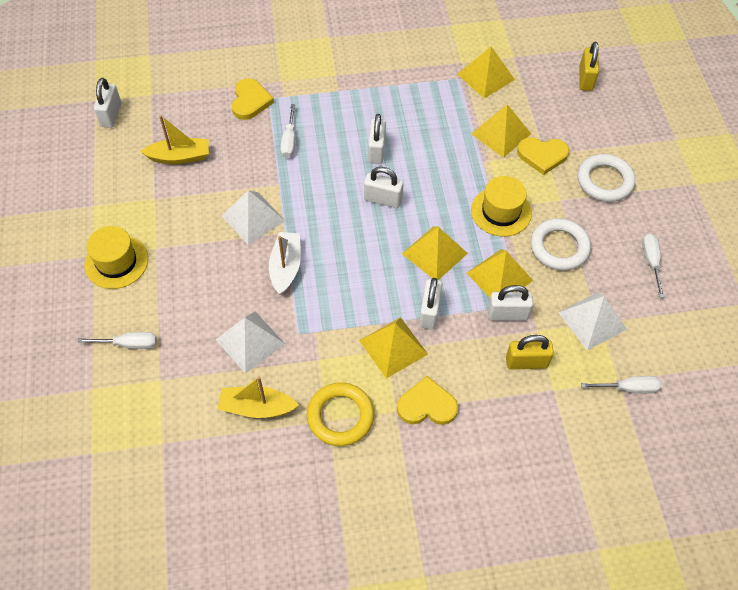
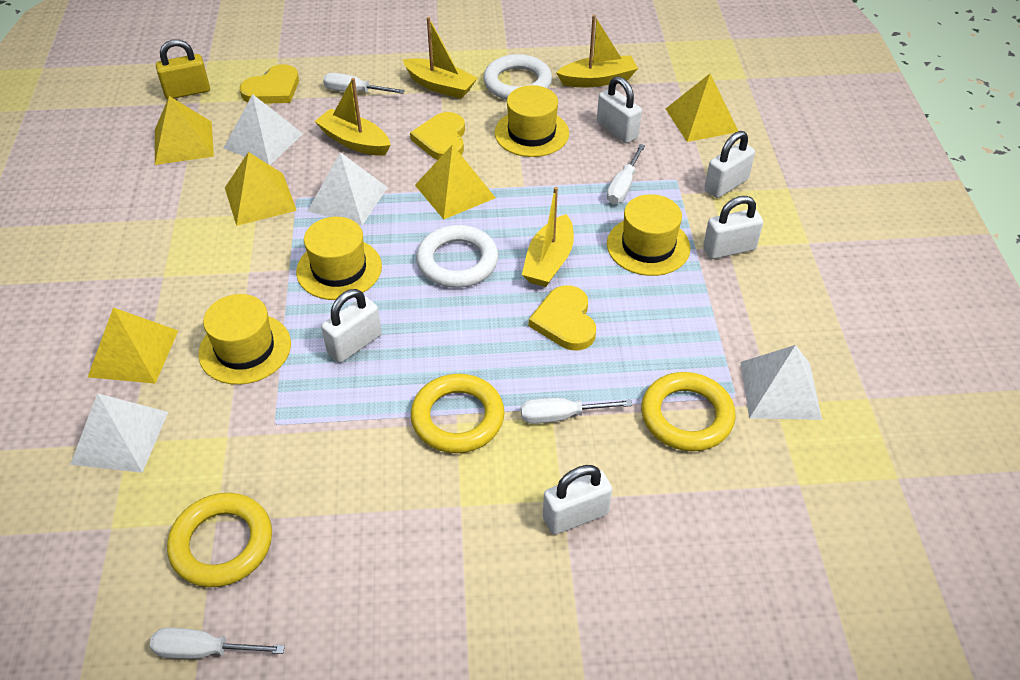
white boat: [269,232,301,295] = 1 -> none = 0
white pyramid: [215,311,285,374] [222,190,285,245] [558,292,627,351] = 3 -> [70,393,168,473] [223,94,303,165] [307,152,388,226] [740,345,822,420] = 4
yellow boat: [140,115,209,164] [218,376,299,418] = 2 -> [315,78,390,156] [403,17,477,98] [522,187,574,287] [556,15,638,87] = 4
yellow hat: [84,226,148,289] [471,176,532,237] = 2 -> [198,294,291,385] [296,217,382,300] [495,85,569,157] [607,194,691,276] = 4
yellow padlock: [506,335,554,369] [579,42,599,91] = 2 -> [156,39,210,99] = 1
yellow ring: [307,383,374,446] = 1 -> [167,493,272,587] [411,374,505,453] [641,372,736,451] = 3

